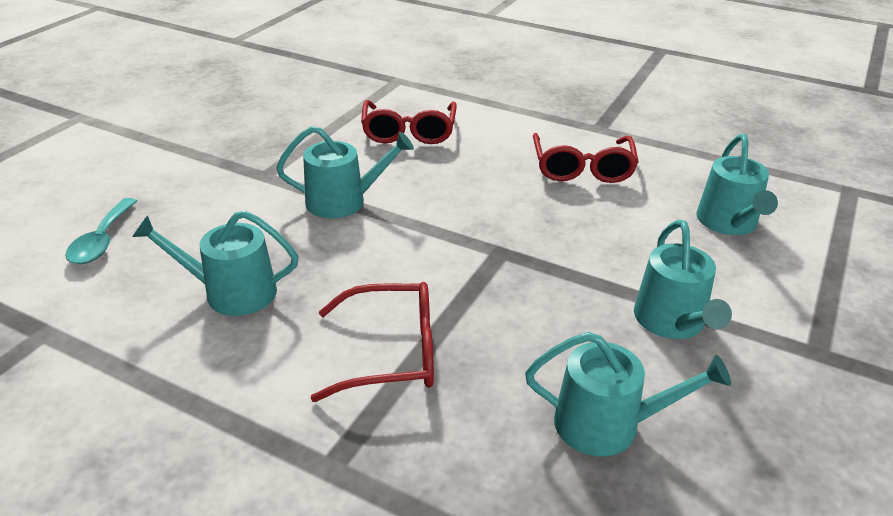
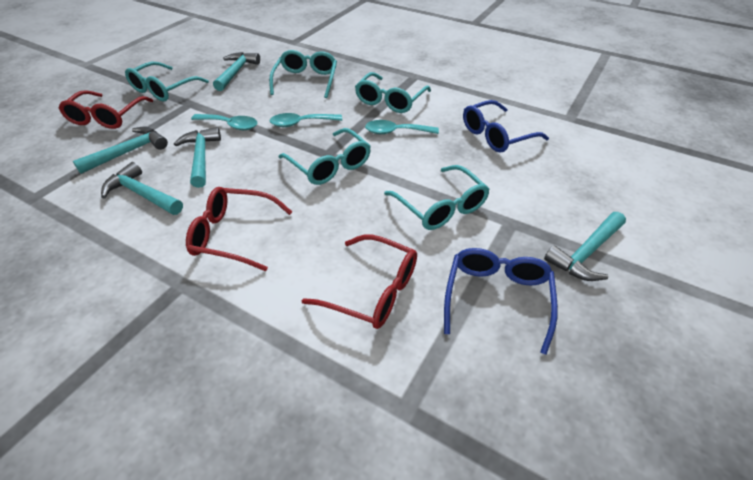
blue glasses: none = 0 -> [444,248,558,355] [463,100,549,153] = 2
turquoise glasses: none = 0 -> [125,62,209,102] [269,50,337,98] [279,128,371,185] [355,72,431,113] [384,165,490,230] = 5
turquoise hammer: none = 0 -> [73,127,168,174] [101,162,183,215] [174,127,221,188] [213,52,260,91] [544,212,626,281] = 5
turquoise spoon: [65,198,137,264] = 1 -> [191,114,257,130] [270,113,342,127] [365,120,439,134] = 3
turquoise watering can: [132,211,299,316] [276,126,414,218] [525,332,731,457] [634,220,732,339] [696,134,778,235] = 5 -> none = 0

